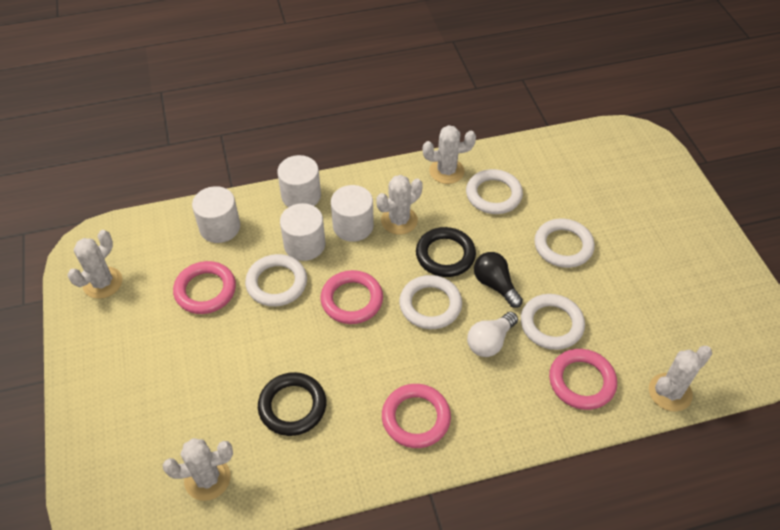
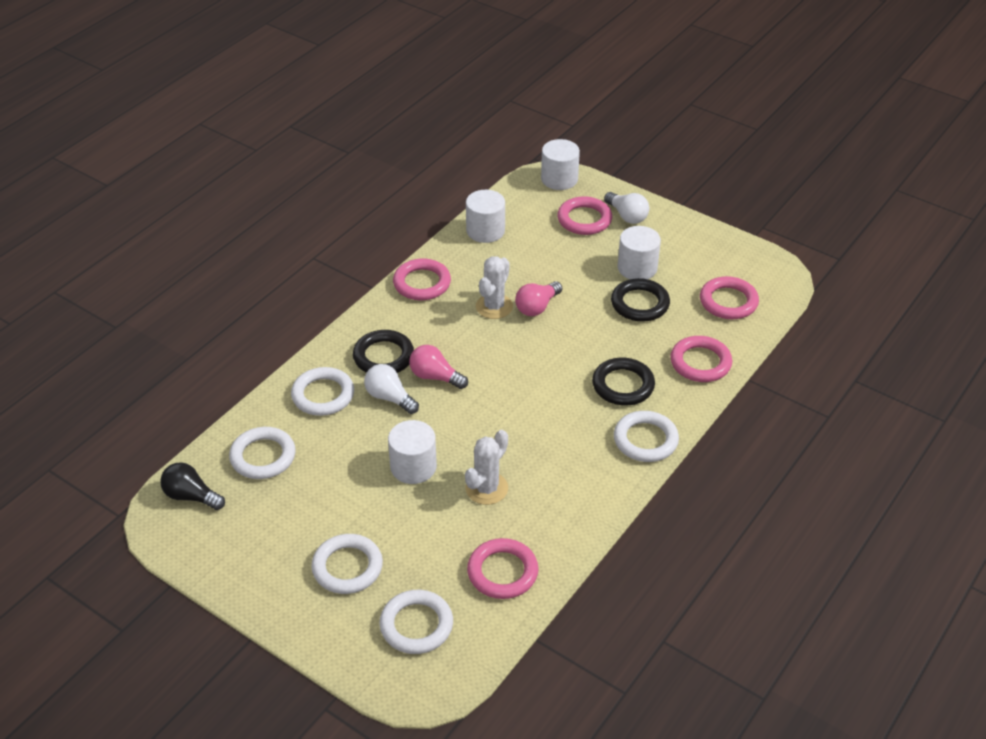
black ring: [258,372,326,436] [416,227,476,277] = 2 -> [353,330,414,373] [592,358,655,405] [611,278,670,322] = 3
pink light bulb: none = 0 -> [409,345,468,389] [515,281,562,316] = 2
pink ring: [173,261,236,314] [321,270,383,324] [382,384,451,448] [549,349,617,410] = 4 -> [393,258,451,300] [467,538,539,599] [557,196,612,235] [670,336,732,382] [700,276,759,319] = 5
white cactus: [67,230,122,299] [163,438,233,501] [376,175,423,235] [423,125,476,184] [649,346,712,411] = 5 -> [465,430,508,505] [476,256,513,319] = 2
white light bulb: [467,312,518,357] = 1 -> [364,364,419,414] [604,192,649,224] = 2

